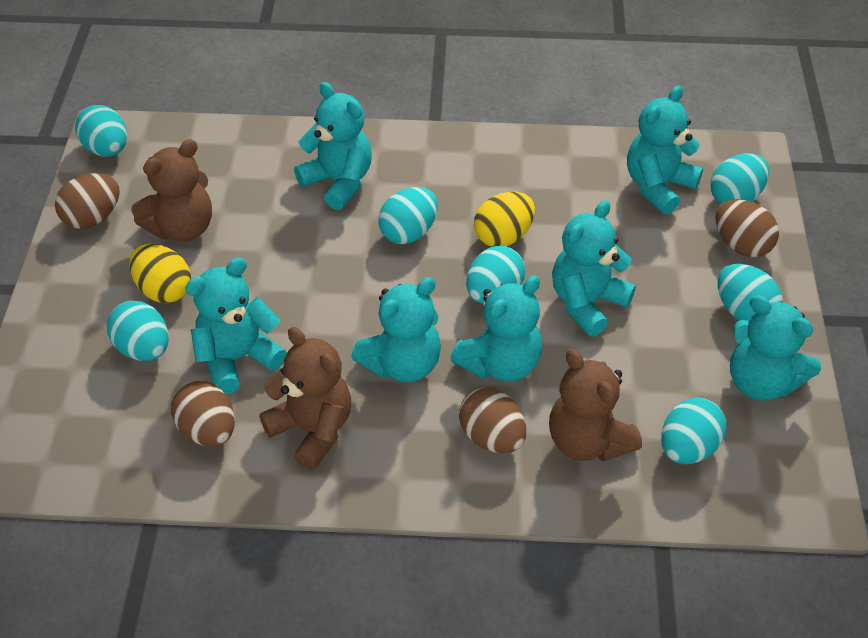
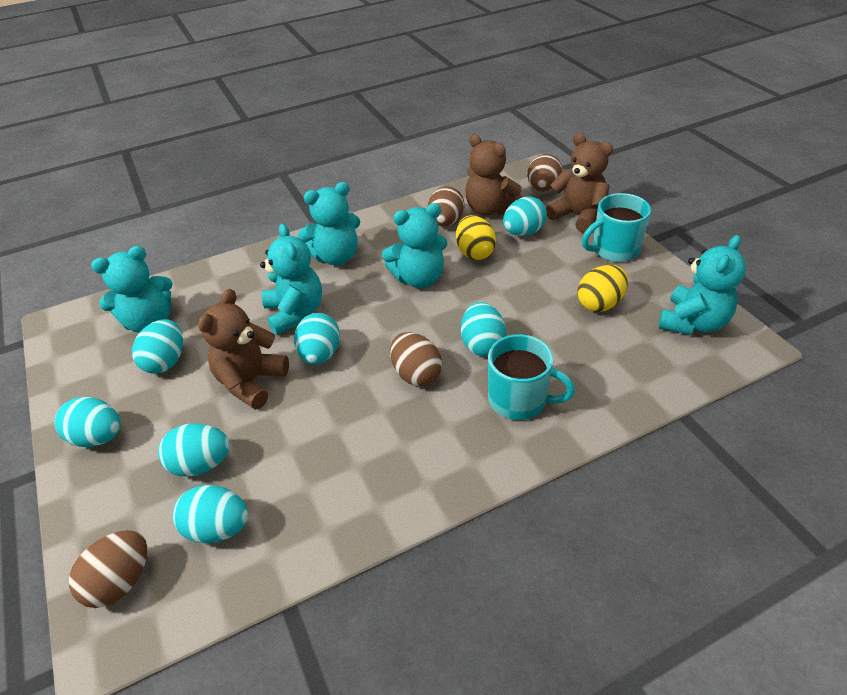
turquoise mug: none = 0 -> [488,334,575,420] [582,193,651,262] = 2
turquoise teddy bear: [185,258,287,394] [294,82,372,210] [351,277,441,382] [450,276,542,382] [552,200,636,337] [627,86,703,215] [730,295,821,401] = 7 -> [91,246,173,333] [260,223,322,335] [298,182,360,265] [382,203,447,288] [658,235,746,335] = 5

